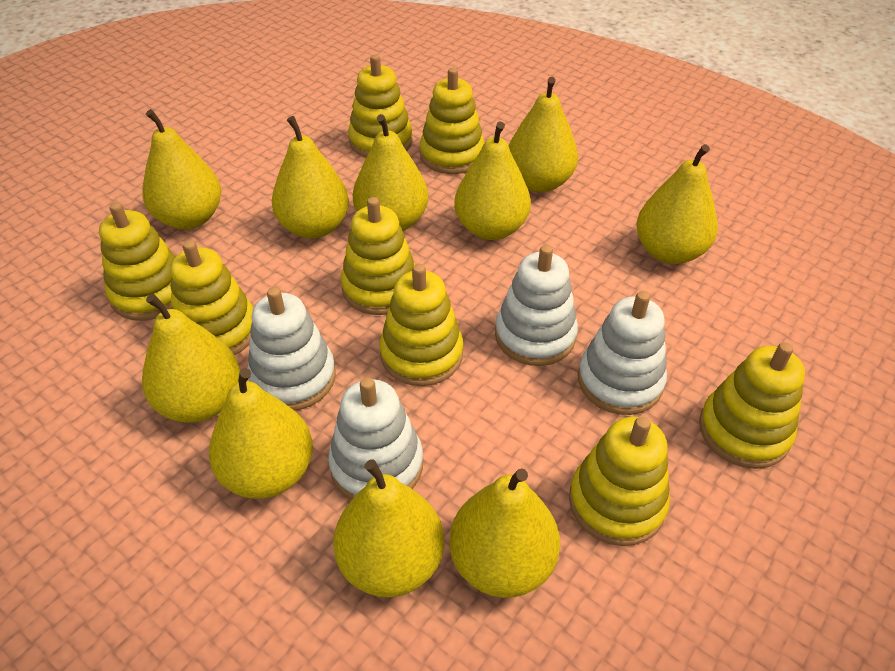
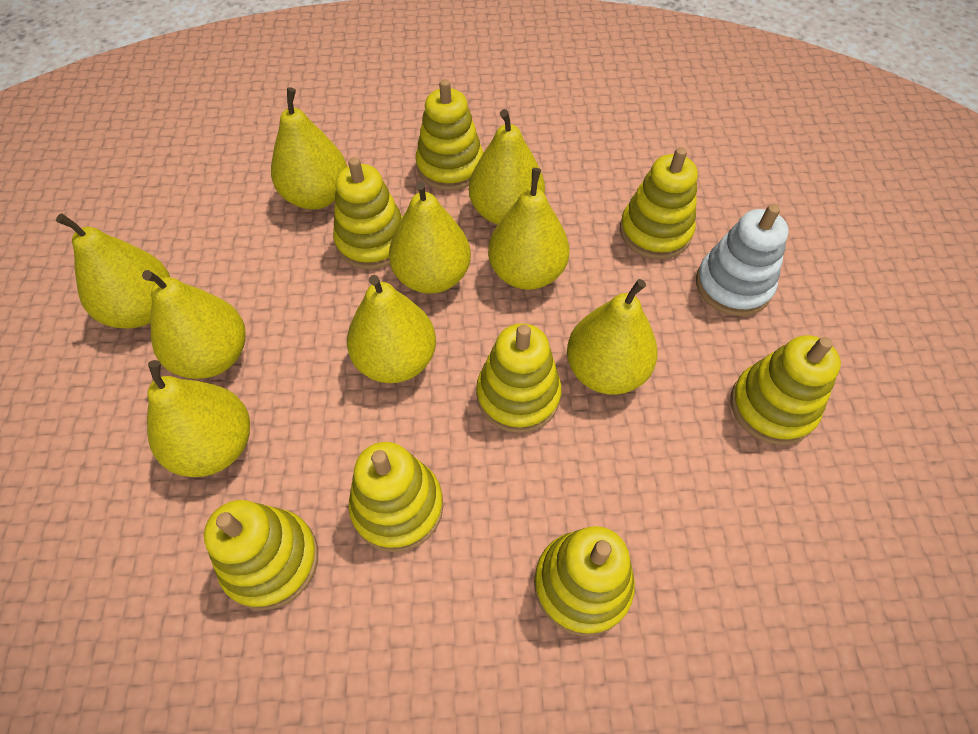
white stacking toy: [248,287,336,410] [328,377,423,500] [495,245,578,366] [578,291,667,415] = 4 -> [696,204,789,316] = 1
yellow pear: [142,109,221,229] [142,294,240,423] [209,368,313,499] [272,116,349,238] [333,459,444,597] [353,114,428,231] [449,468,560,598] [455,122,531,240] [508,77,578,192] [636,144,718,264] = 10 -> [56,214,170,329] [142,270,245,379] [147,360,250,477] [271,87,347,210] [347,275,436,383] [389,181,471,294] [469,109,545,225] [488,168,569,290] [567,279,658,395] = 9

